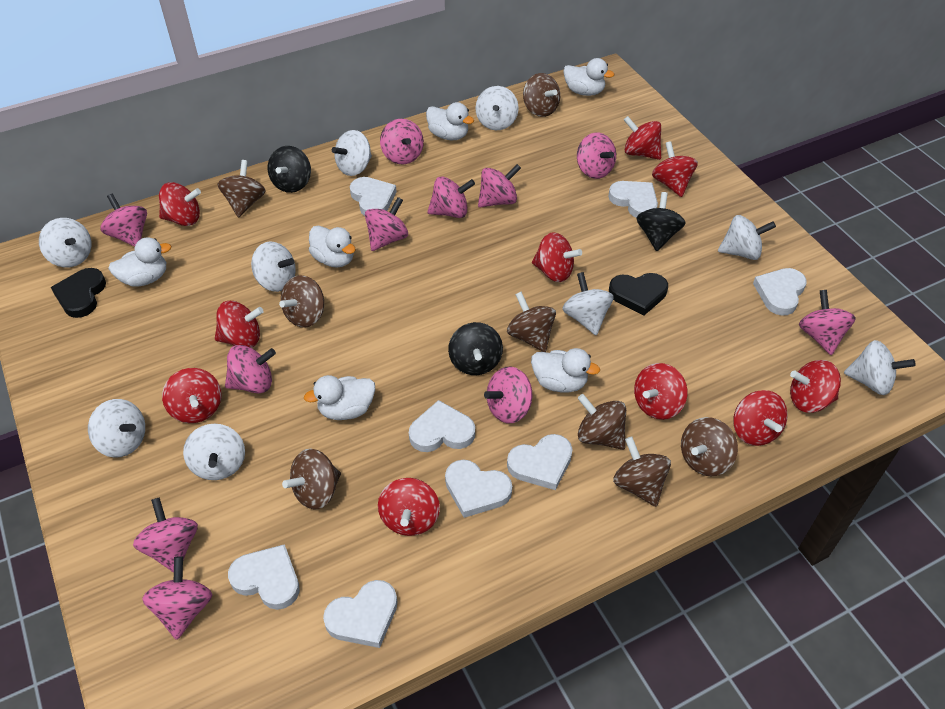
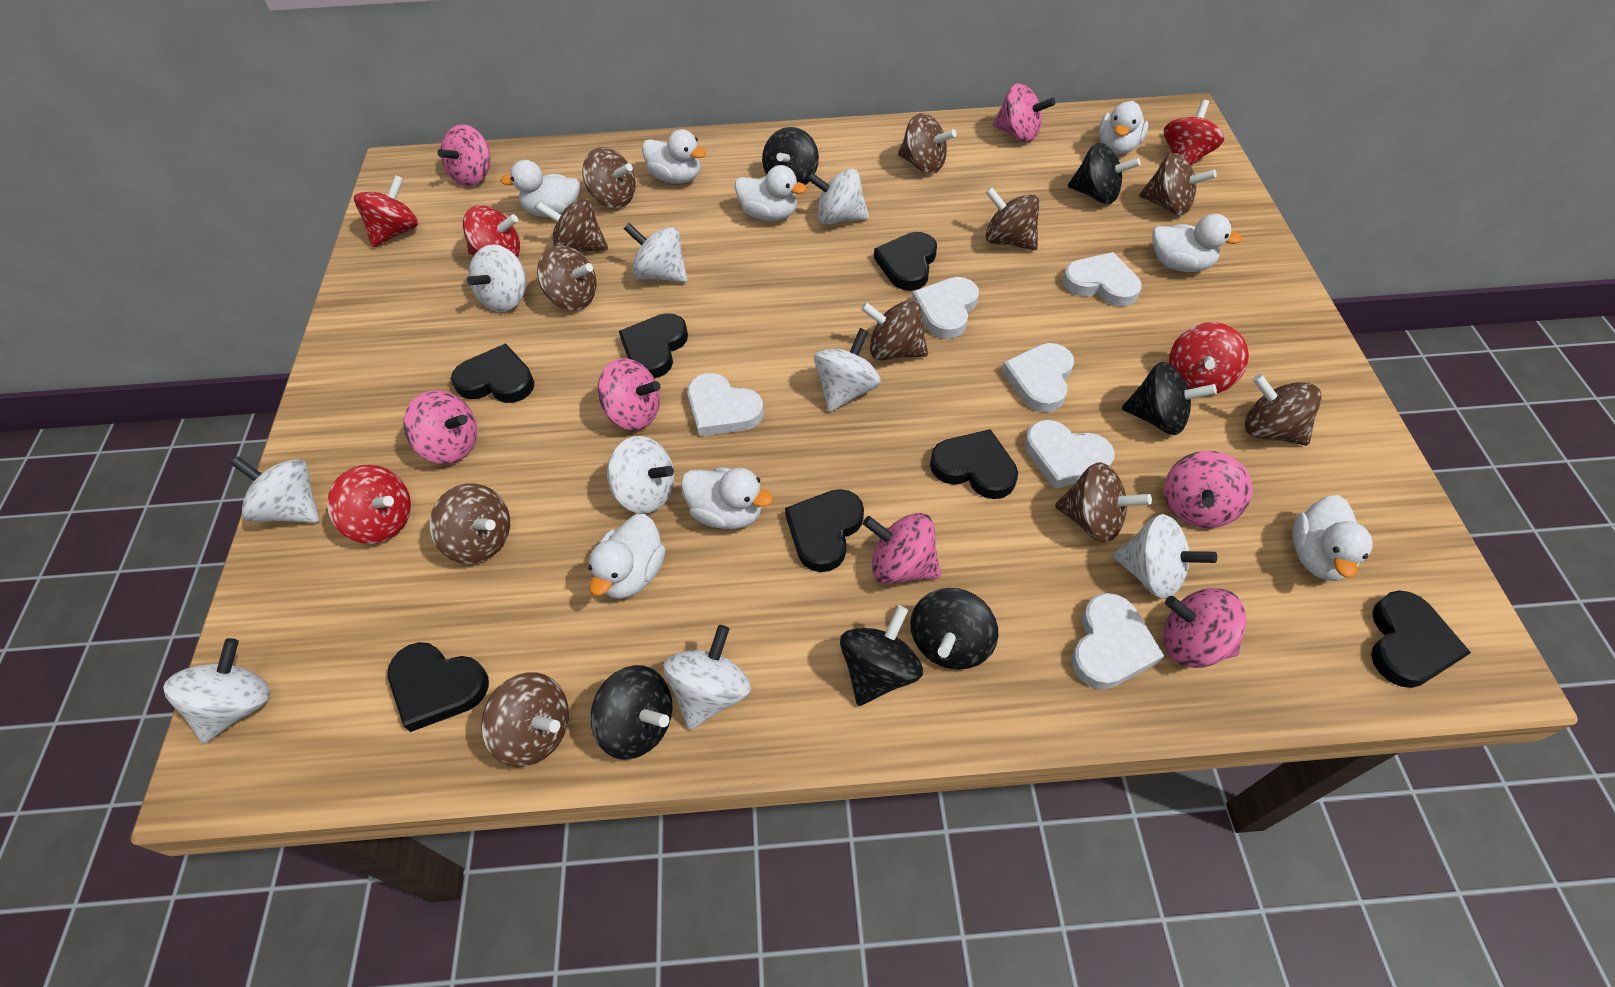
black heart: [51,268,106,318] [609,273,668,316] = 2 -> [388,642,489,732] [451,343,535,403] [619,313,688,378] [785,489,864,572] [874,232,937,291] [930,429,1018,499] [1371,590,1471,688] = 7
black spinning top: [268,146,311,193] [448,322,503,375] [637,192,685,251] = 3 -> [590,665,672,760] [762,127,819,185] [840,605,923,706] [910,588,998,670] [1068,143,1141,204] [1122,362,1217,435] = 6
brown spinning top: [218,160,266,218] [279,275,324,328] [282,448,341,510] [507,292,556,352] [523,73,560,117] [577,394,626,450] [613,437,671,507] [681,417,738,476] = 8 -> [430,483,510,564] [481,672,569,768] [536,198,608,252] [537,245,597,310] [582,148,636,208] [861,300,928,360] [898,113,957,173] [986,187,1039,250] [1055,462,1152,543] [1139,153,1217,215] [1245,374,1322,446] = 11
pink spinning top: [100,194,147,247] [133,497,198,573] [142,556,212,640] [225,345,276,393] [365,197,408,251] [380,119,424,165] [428,176,475,218] [478,164,521,207] [484,366,533,423] [577,132,616,179] [799,290,856,355] = 11 -> [403,390,477,464] [437,124,491,186] [598,358,661,430] [863,513,941,584] [993,83,1055,142] [1163,588,1247,668] [1164,451,1253,528] = 7
red spinning top: [159,182,201,226] [162,368,221,423] [215,301,264,348] [378,478,440,536] [532,232,582,282] [624,116,661,160] [634,363,687,420] [652,141,698,197] [733,390,788,446] [790,360,841,413] = 10 -> [327,465,411,544] [354,175,418,247] [463,205,520,257] [1164,100,1224,166] [1169,322,1249,393] = 5
white duck: [108,237,171,287] [304,375,375,420] [309,226,355,268] [426,102,474,140] [531,348,600,393] [563,58,614,96] = 6 -> [500,160,580,217] [588,514,665,599] [642,129,706,184] [681,467,773,529] [735,165,807,221] [1099,101,1148,154] [1152,214,1242,272] [1293,495,1373,581] = 8
white heart: [228,544,300,610] [323,580,398,648] [350,177,397,216] [409,400,475,452] [445,460,512,518] [507,434,572,490] [608,181,658,218] [753,268,807,315] = 8 -> [687,373,764,437] [912,277,979,339] [1002,343,1074,412] [1025,420,1115,489] [1063,252,1142,307] [1072,593,1164,689] = 6

